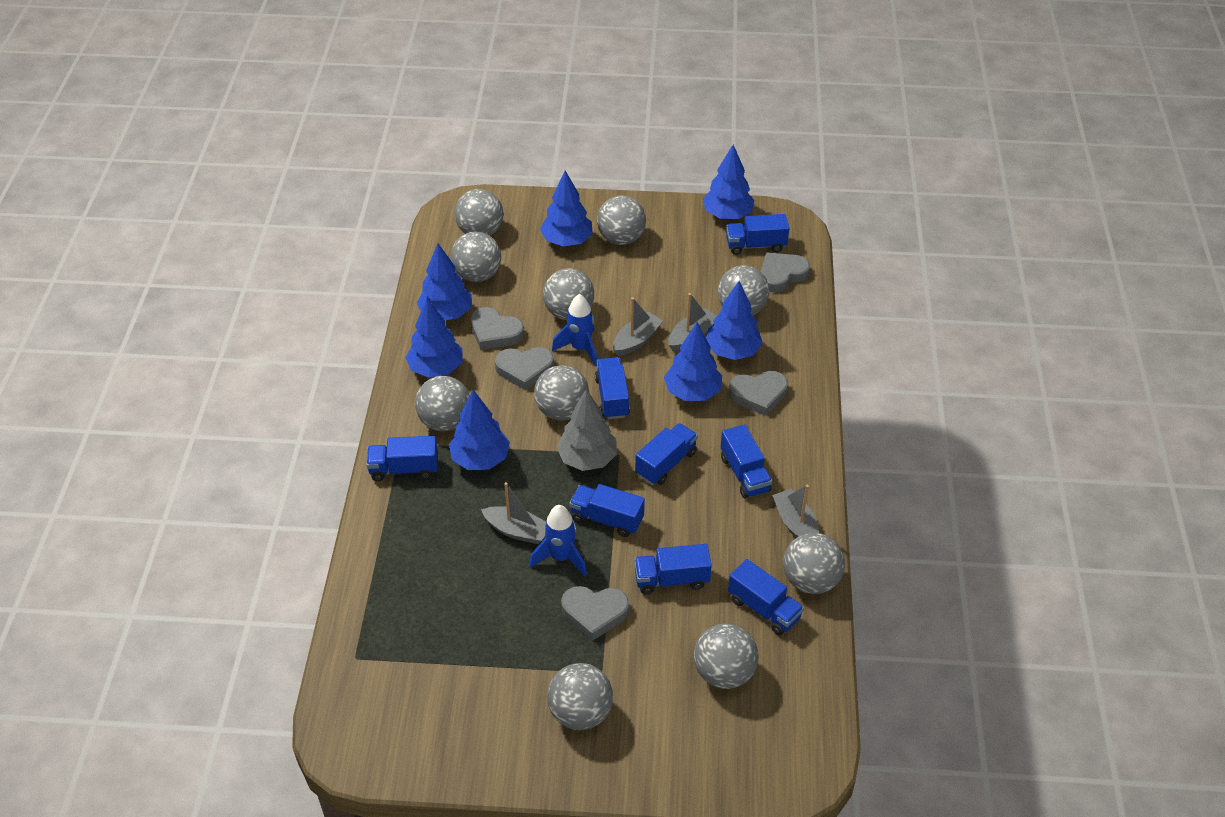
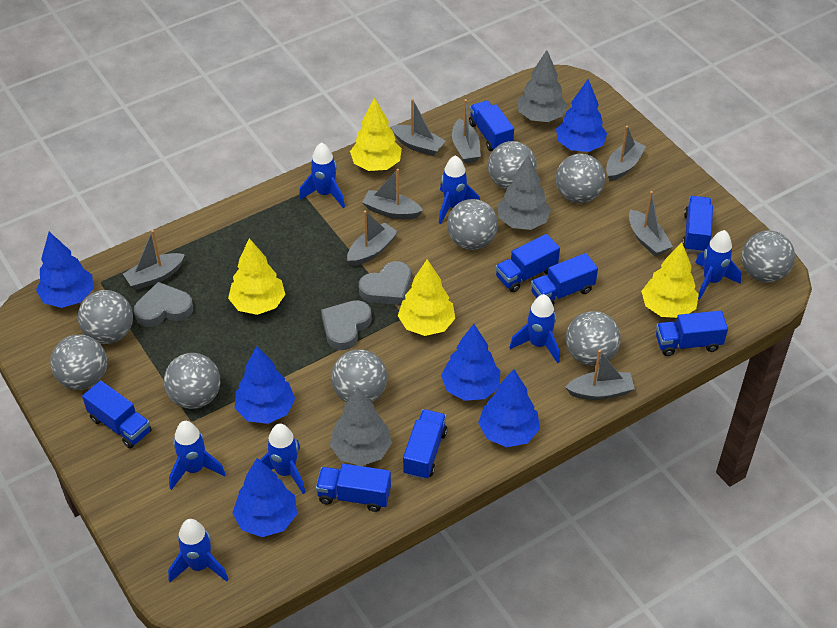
blue rocket: [529,505,587,576] [552,294,597,366] = 2 -> [168,519,229,582] [169,421,226,490] [260,424,305,494] [299,142,345,208] [439,155,480,224] [509,294,560,363] [695,230,741,299] = 7
blue tree: [405,298,463,378] [416,243,472,320] [449,390,510,470] [540,171,593,247] [664,322,722,401] [703,145,754,219] [706,281,763,360] = 7 -> [36,232,93,308] [232,458,297,537] [235,346,295,424] [441,324,500,401] [478,369,540,447] [556,79,607,152] = 6
grey ball: [415,376,470,431] [451,231,501,282] [454,189,503,235] [534,365,589,421] [543,269,594,320] [547,663,613,730] [597,196,646,245] [694,624,758,689] [718,265,769,315] [783,533,845,594] = 10 -> [50,334,107,390] [78,290,133,344] [164,353,220,409] [331,349,387,402] [447,199,498,250] [488,141,537,190] [556,154,605,203] [566,311,621,366] [741,230,795,283] = 9
grey boat: [481,482,546,544] [613,297,663,356] [669,293,717,351] [772,485,819,538] = 4 -> [123,230,185,290] [347,210,398,266] [362,169,423,219] [391,99,446,156] [452,99,481,163] [565,350,635,400] [606,126,646,181] [629,191,673,256] = 8
grey heart: [471,307,524,350] [495,347,554,390] [561,586,629,641] [729,371,788,416] [761,253,810,292] = 5 -> [134,282,193,327] [321,300,372,350] [359,261,411,305] = 3
grey tree: [556,389,617,471] = 1 -> [330,388,392,466] [497,155,551,230] [517,50,567,122] = 3
yellow tree: none = 0 -> [228,238,286,315] [350,98,402,171] [398,259,455,336] [641,242,699,318] = 4

